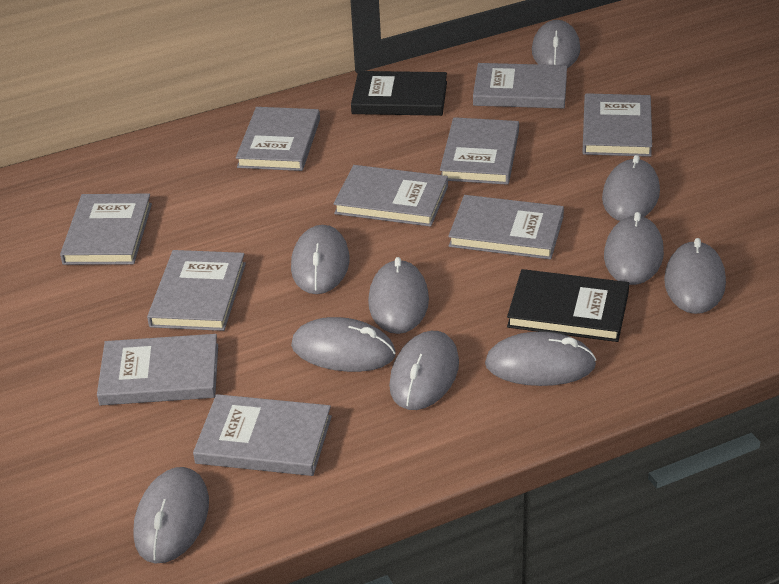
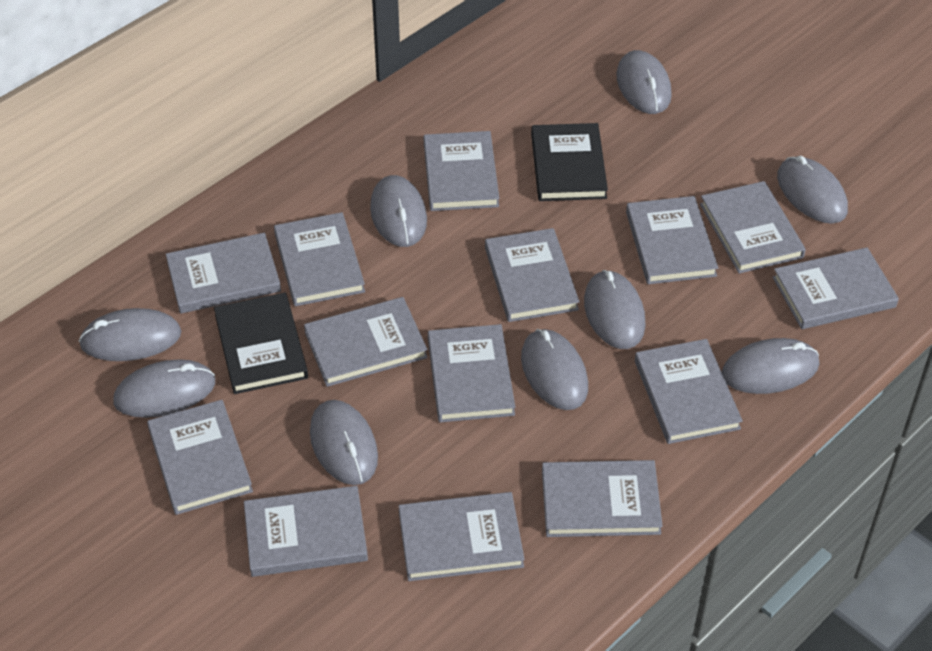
grey book: [60,194,152,265] [97,334,218,405] [147,250,246,331] [193,394,332,476] [236,107,320,171] [334,165,448,227] [440,117,519,185] [448,195,564,259] [473,63,567,108] [582,93,652,157] = 10 -> [147,400,253,515] [166,233,281,314] [244,486,368,577] [274,212,365,306] [304,297,428,387] [399,492,525,581] [424,131,499,211] [428,324,515,422] [485,228,579,322] [542,460,663,537] [626,196,718,284] [635,339,743,444] [700,181,806,273] [773,248,899,329] = 14
grey mouse: [133,467,209,564] [291,225,350,294] [291,317,396,372] [368,257,429,334] [389,331,459,410] [485,332,596,386] [532,20,580,68] [602,155,660,221] [604,212,664,285] [664,238,726,314] = 10 -> [79,308,181,361] [113,359,215,418] [310,400,378,485] [370,175,427,247] [521,329,588,410] [584,270,645,349] [616,50,672,114] [722,338,819,394] [777,156,848,224] = 9

